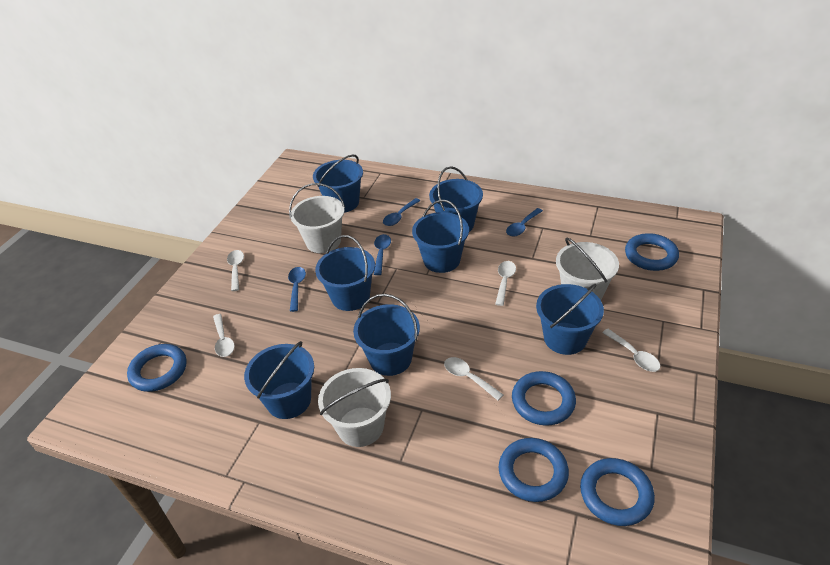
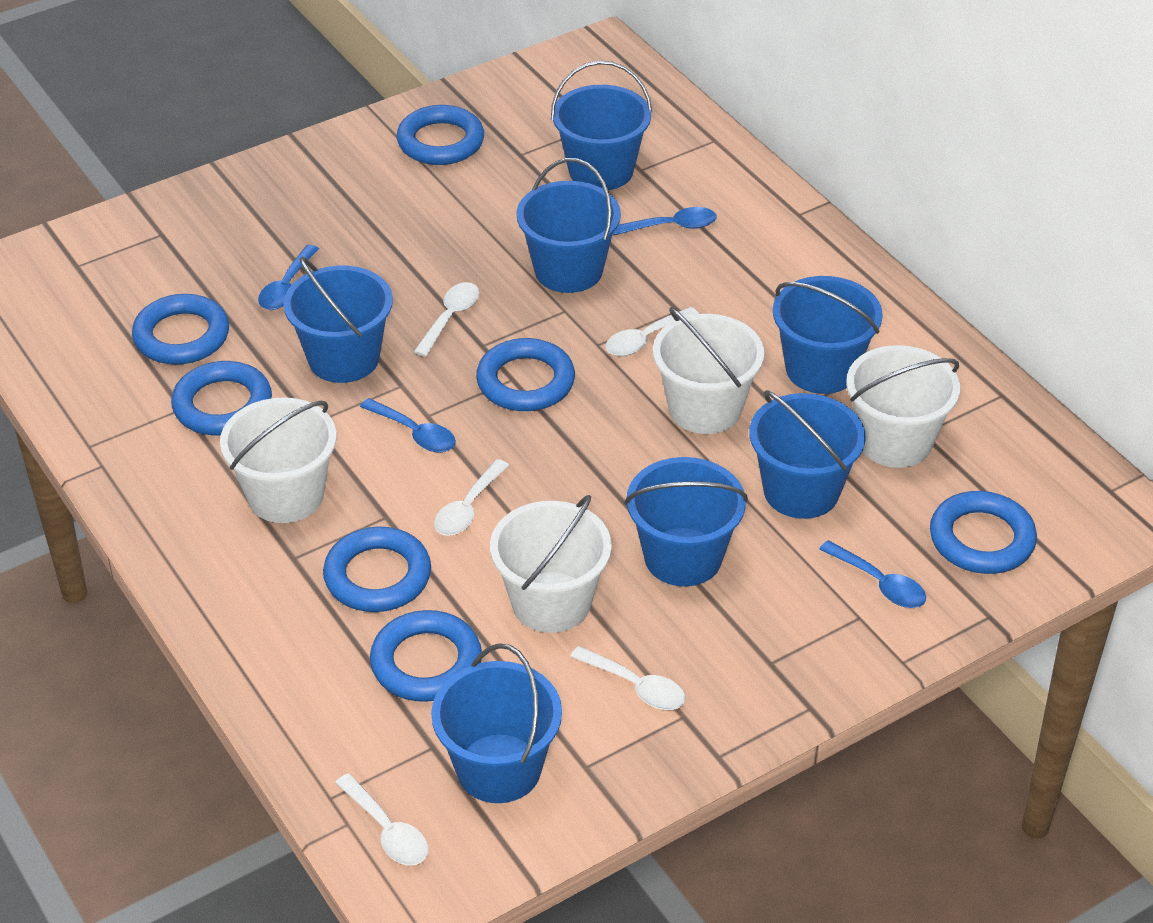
blue ring: [127,344,187,392] [499,438,569,502] [512,371,576,426] [580,458,655,526] [625,233,679,271] = 5 -> [132,294,229,365] [171,361,272,435] [323,527,431,612] [370,610,482,702] [397,105,484,165] [476,338,575,411] [930,491,1037,574] = 7
white bucket: [289,183,345,253] [318,368,391,447] [556,238,619,300] = 3 -> [220,397,337,523] [490,495,612,633] [653,307,764,434] [846,345,960,468] = 4

